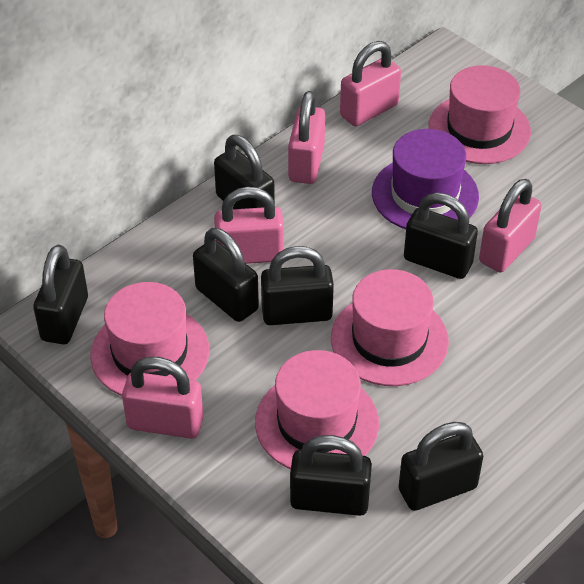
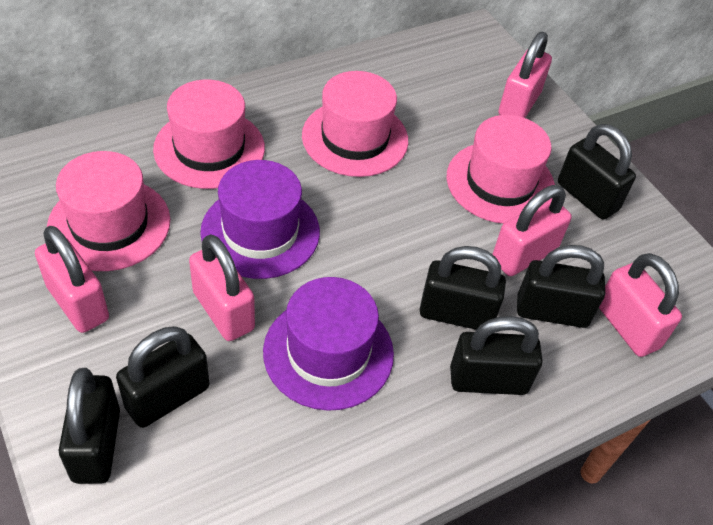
black padlock: [33,245,88,344] [193,228,259,322] [214,135,275,209] [261,246,334,325] [290,435,372,516] [399,422,483,511] [404,193,478,279] = 7 -> [58,368,120,484] [116,326,210,428] [420,246,506,330] [450,316,543,395] [517,245,605,328] [558,124,636,219] = 6
purple hat: [372,129,479,229] = 1 -> [200,160,320,279] [263,277,394,411] = 2

